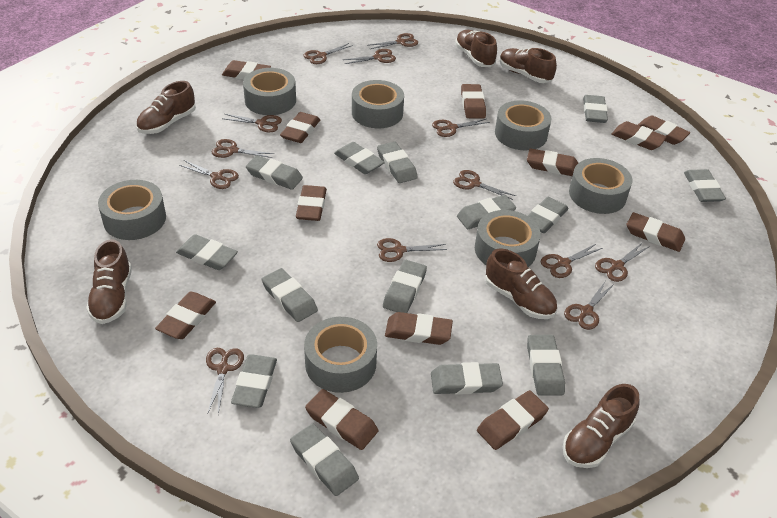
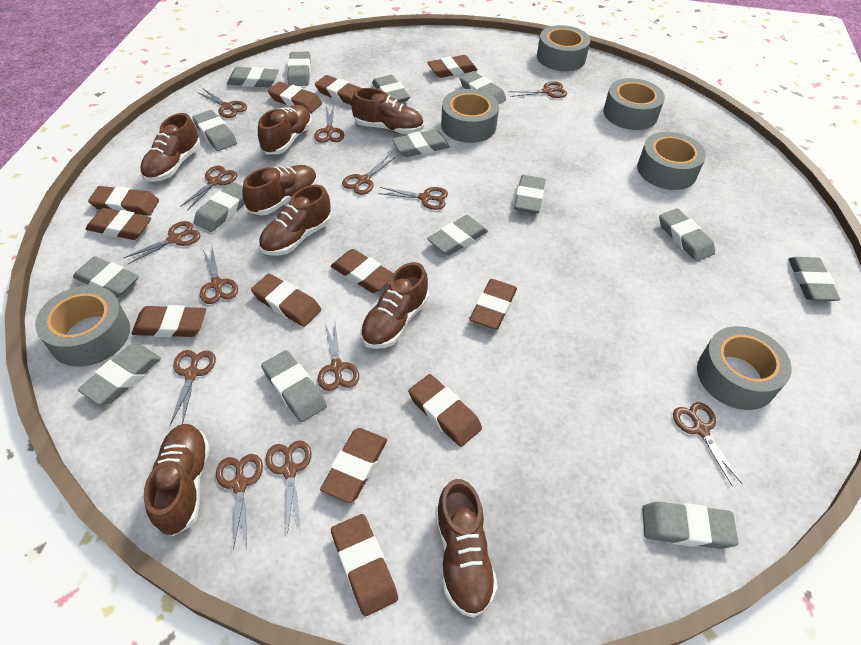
brown shoe: [86,239,132,324] [136,81,196,134] [455,30,497,67] [485,248,557,319] [500,48,557,83] [563,384,639,468] = 6 -> [140,113,200,182] [144,424,210,536] [242,165,318,215] [258,105,312,154] [259,185,332,256] [351,88,424,134] [360,262,429,349] [435,479,498,618] = 8
grey eraser: [176,234,238,270] [231,354,277,408] [246,155,303,190] [262,268,318,322] [290,424,359,496] [334,142,385,174] [377,142,418,183] [383,260,427,313] [431,362,503,395] [457,195,516,229] [527,335,565,396] [528,197,569,233] [583,95,608,123] [684,169,726,202] = 14 -> [73,256,139,298] [78,344,161,405] [192,110,237,151] [194,182,245,232] [227,67,279,87] [261,350,327,422] [287,52,311,86] [372,75,410,103] [392,129,450,157] [427,215,488,255] [460,71,506,104] [514,175,545,214] [642,502,738,549] [659,208,715,261] [788,257,841,301] = 15
grey tape: [98,180,166,240] [243,68,296,115] [304,317,377,393] [352,80,404,128] [475,210,541,267] [495,100,551,151] [569,158,632,214] = 7 -> [35,286,130,367] [441,89,499,143] [537,25,590,71] [603,78,665,130] [637,132,706,190] [697,326,792,410] = 6

